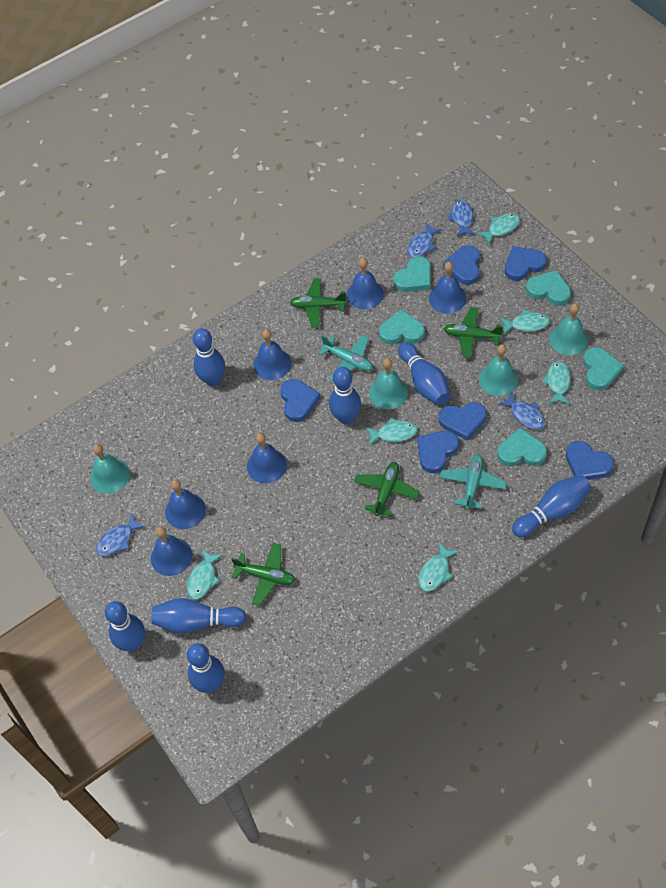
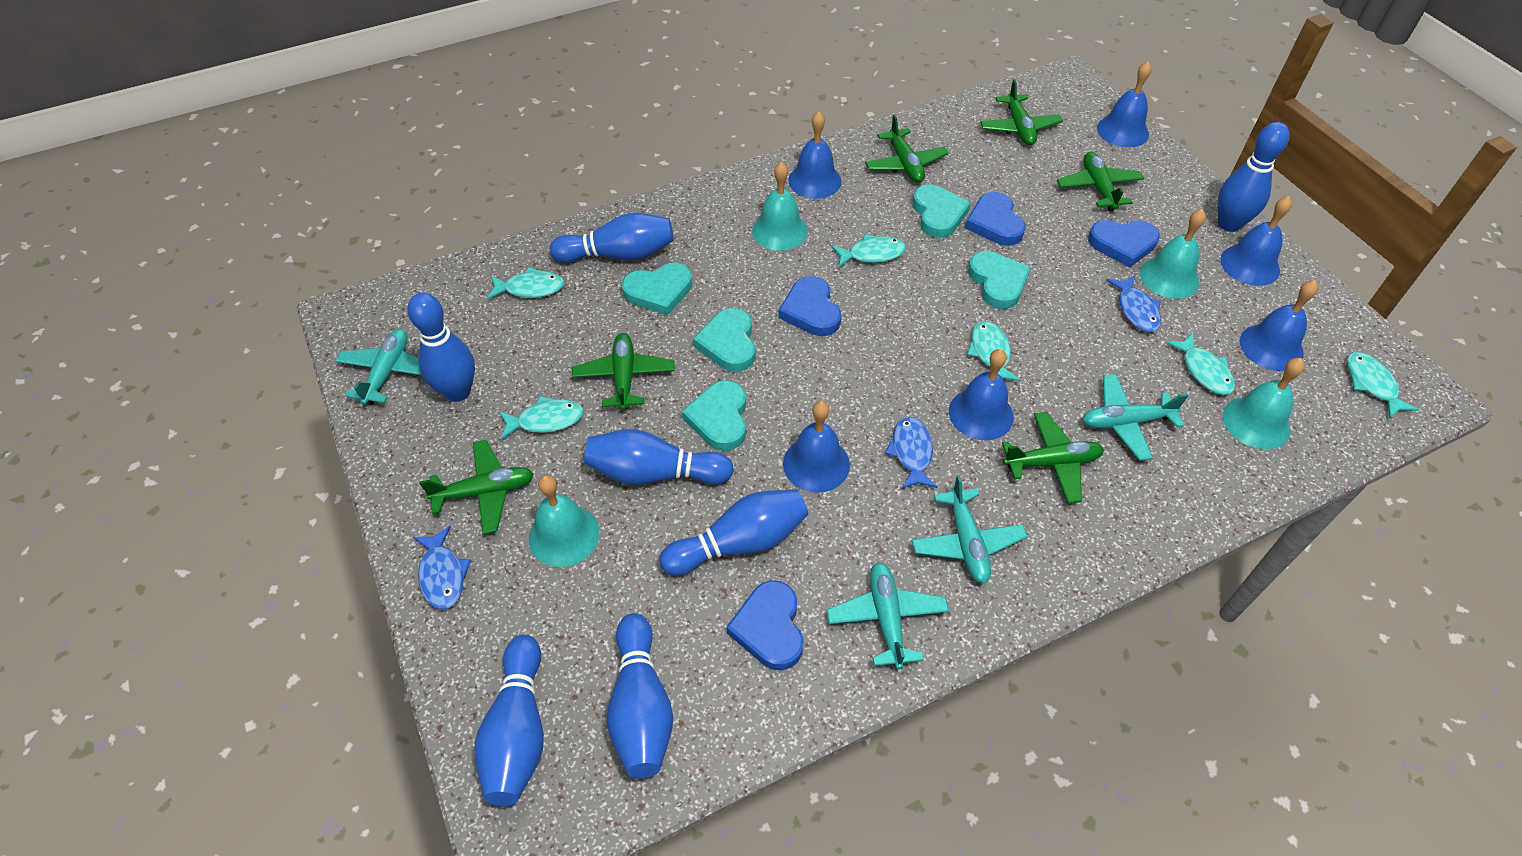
blue fish: [96,514,146,556] [407,223,442,258] [448,199,475,236] [498,392,545,430] = 4 -> [413,526,471,609] [885,417,937,489] [1106,275,1161,332] = 3
blue heart: [280,379,320,422] [417,431,459,473] [439,402,486,441] [443,245,480,285] [504,246,546,281] [566,441,614,480] = 6 -> [726,580,804,670] [778,276,841,336] [965,192,1026,246] [1088,220,1160,267] = 4
green plane: [231,543,295,606] [290,279,347,328] [354,462,420,516] [444,307,503,359] = 4 -> [419,440,534,534] [572,333,675,411] [865,114,949,183] [980,79,1063,145] [1002,412,1104,504] [1057,152,1144,212] = 6
turquoise plane: [318,334,373,380] [440,454,507,510] = 2 -> [335,329,421,405] [827,562,949,670] [912,475,1028,584] [1082,374,1188,461] = 4

